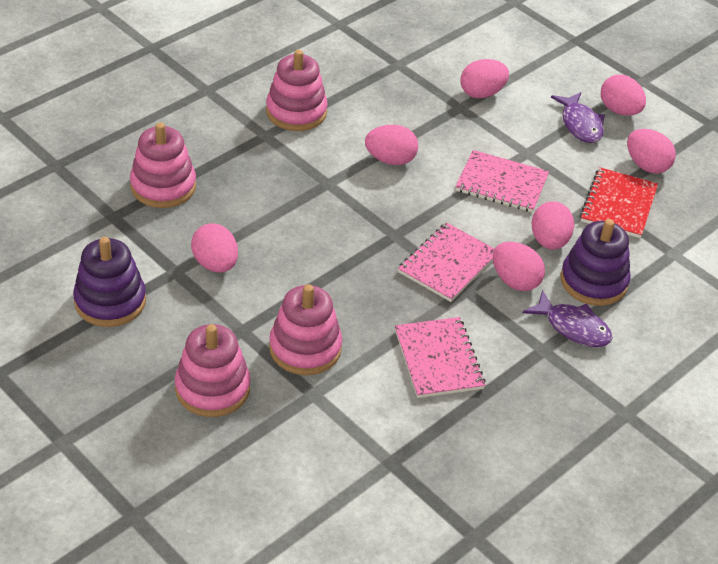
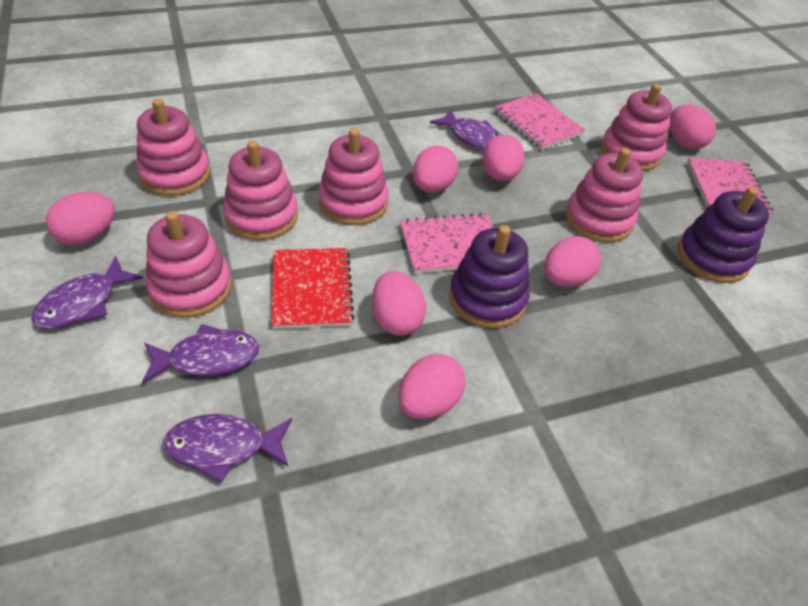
pink stacking toy: [130,123,196,208] [175,324,250,417] [266,50,328,131] [269,284,342,375] = 4 -> [136,99,210,196] [146,211,232,318] [223,141,298,240] [318,128,389,225] [566,148,643,242] [601,84,672,171] = 6
purple fish: [523,290,613,347] [551,92,605,143] = 2 -> [31,256,144,329] [142,324,260,384] [163,414,292,483] [430,109,501,150] = 4

